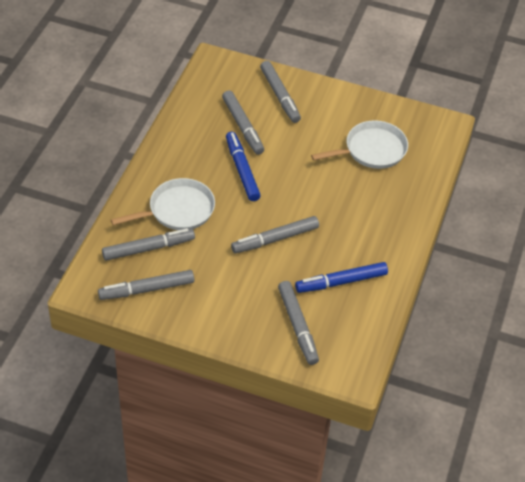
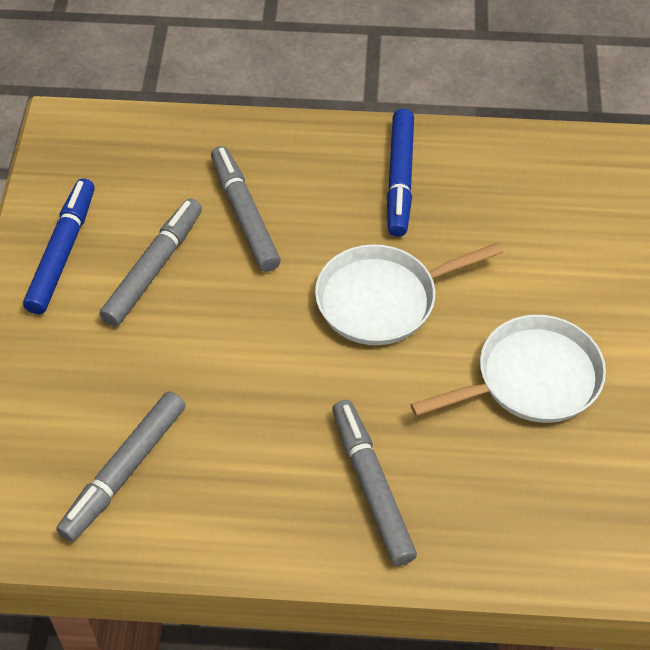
grey marker: [98,270,194,300] [102,228,195,261] [222,90,264,155] [231,216,319,253] [260,61,301,123] [278,281,319,365] = 6 -> [56,391,185,542] [99,198,202,327] [211,146,281,272] [332,400,417,566] = 4

